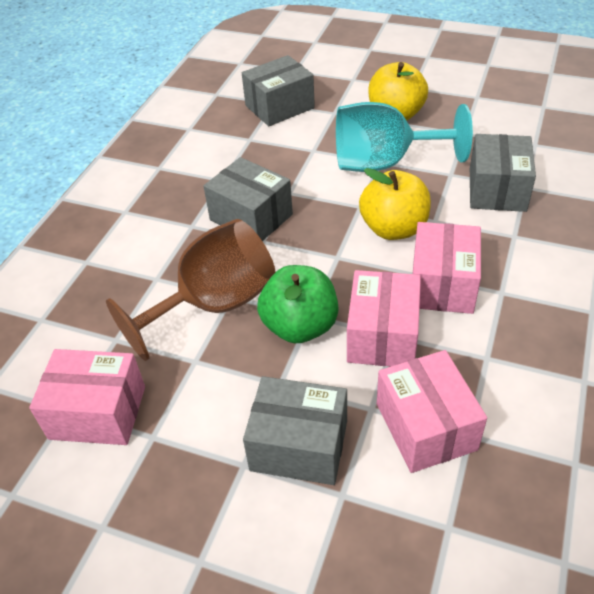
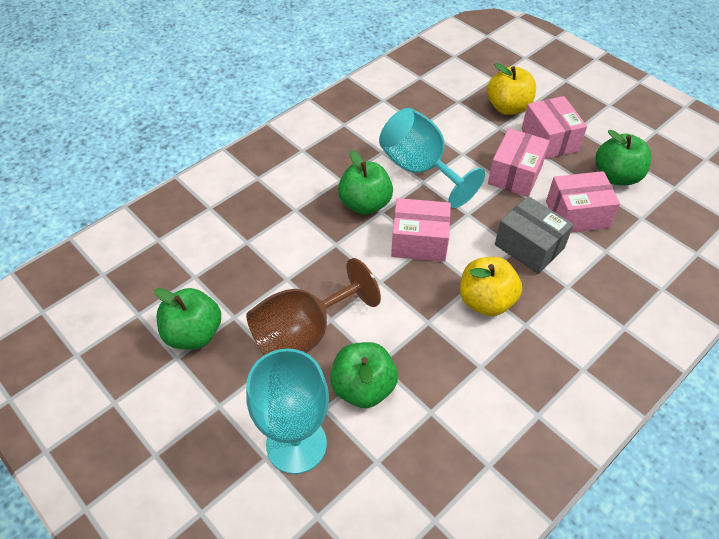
green apple: [257,265,338,343] = 1 -> [154,288,221,350] [330,342,398,408] [338,150,393,215] [596,130,651,185] = 4
grey box: [204,157,293,241] [242,55,315,126] [243,376,347,485] [470,134,536,212] = 4 -> [495,196,574,274] = 1
turquoise goblet: [336,102,473,172] = 1 -> [246,349,329,474] [379,108,485,208] = 2

